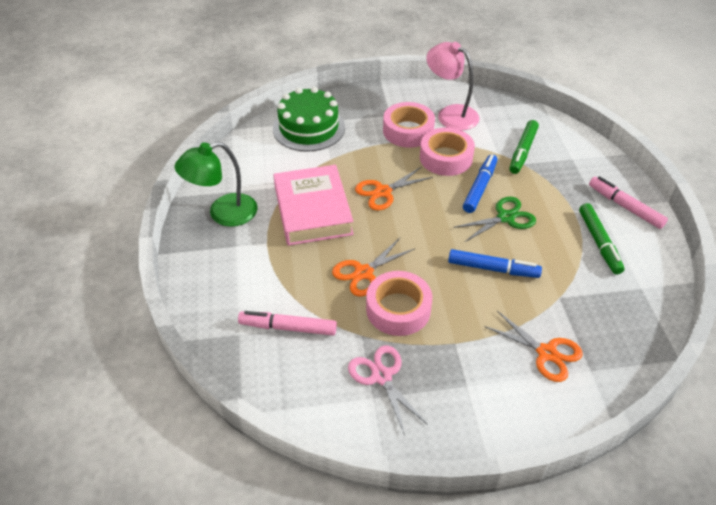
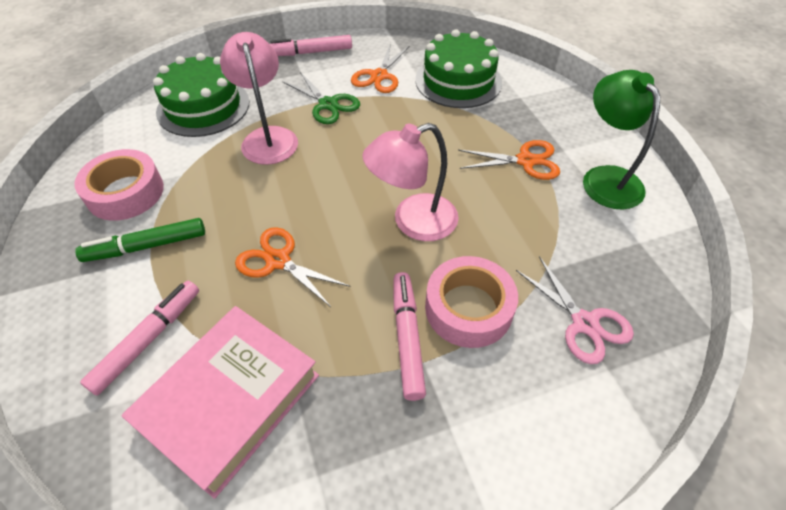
blue marker: [448,249,542,278] [463,154,498,213] = 2 -> none = 0
green cake: [273,87,345,152] = 1 -> [153,53,249,137] [415,29,502,108] = 2
green marker: [509,120,539,174] [579,203,625,274] = 2 -> [75,218,205,262] = 1
pink lamp: [426,42,480,131] = 1 -> [220,32,298,165] [362,123,459,241] = 2
pink marker: [238,311,337,336] [589,176,668,229] = 2 -> [80,281,199,395] [270,35,352,56] [393,272,426,401] = 3
pink tape: [366,271,432,336] [383,102,435,148] [420,127,475,176] = 3 -> [74,149,164,221] [425,256,518,348] = 2

